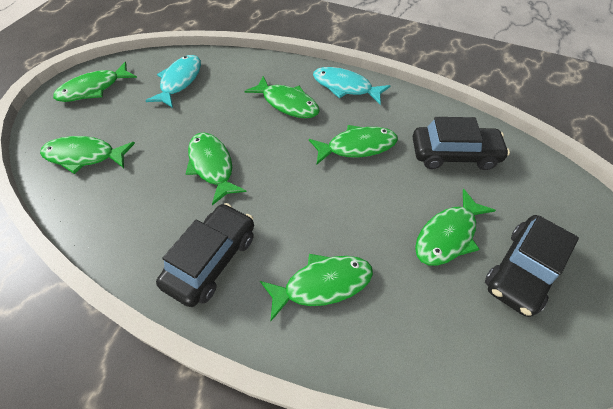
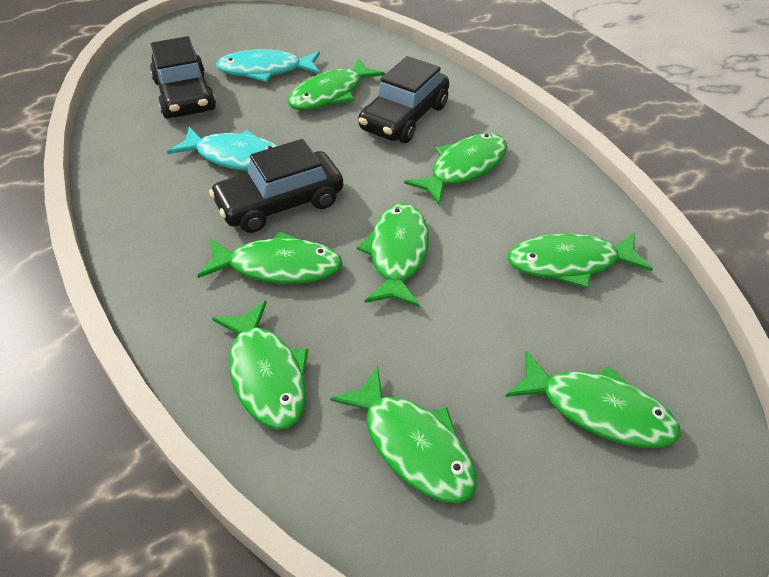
green fish: [40,136,135,174] [53,62,137,102] [186,133,247,205] [244,76,320,118] [260,254,373,321] [309,125,398,164] [415,189,496,266] = 7 -> [197,231,342,284] [212,301,308,430] [288,58,385,110] [330,366,477,503] [357,203,429,307] [404,133,507,205] [505,351,681,448] [508,232,653,288] = 8

